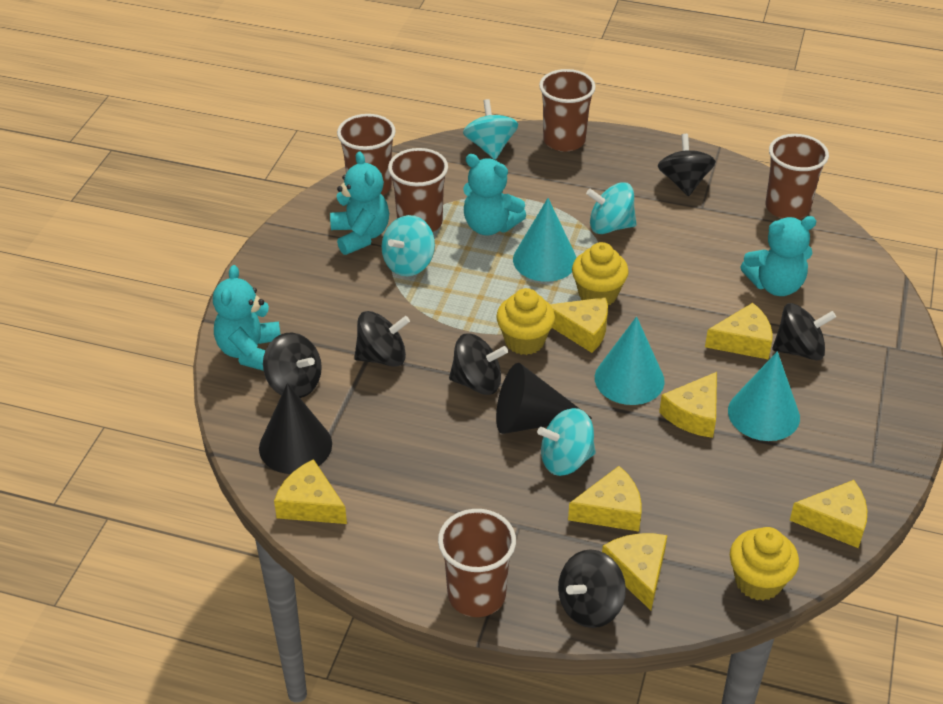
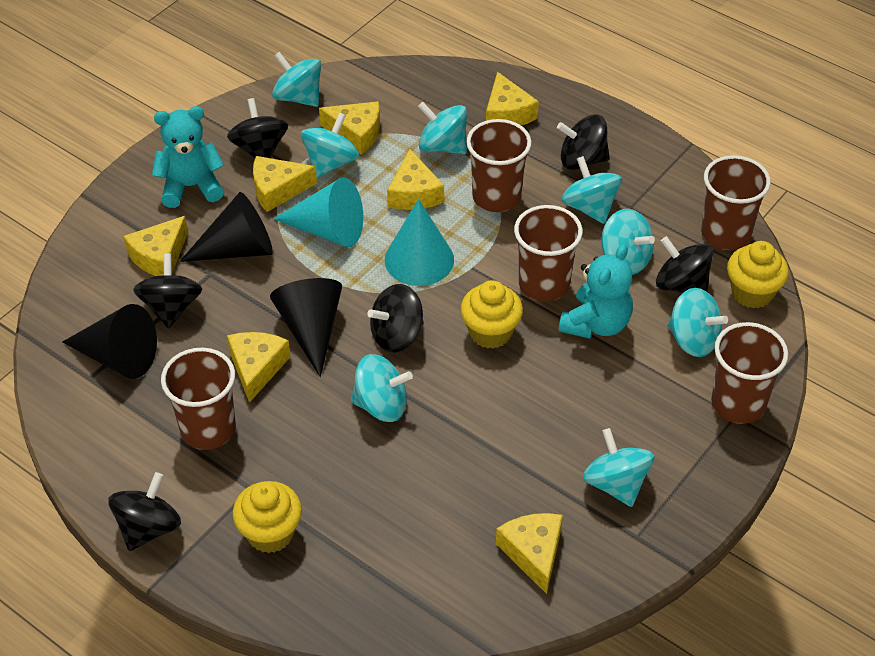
black cone: [259,383,332,474] [496,363,592,434] = 2 -> [62,304,157,379] [180,192,273,262] [270,278,342,377] = 3
turquoise cone: [513,198,577,282] [595,316,665,405] [728,351,800,441] = 3 -> [273,177,363,247] [385,199,454,286] = 2
turquoise spinning top: [381,215,435,276] [463,99,518,160] [537,408,596,476] [586,182,636,234] = 4 -> [272,52,321,107] [301,113,359,178] [351,354,413,422] [418,102,467,154] [561,156,622,224] [583,428,654,507] [601,209,655,275] [667,288,728,357] = 8
turquoise teddy bear: [213,265,281,371] [330,151,389,255] [463,154,526,235] [741,216,816,296] = 4 -> [152,106,224,208] [559,244,633,339] = 2

